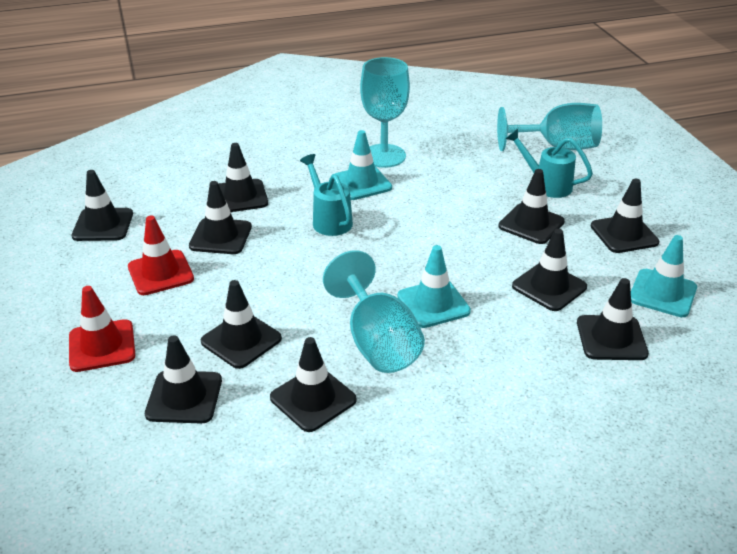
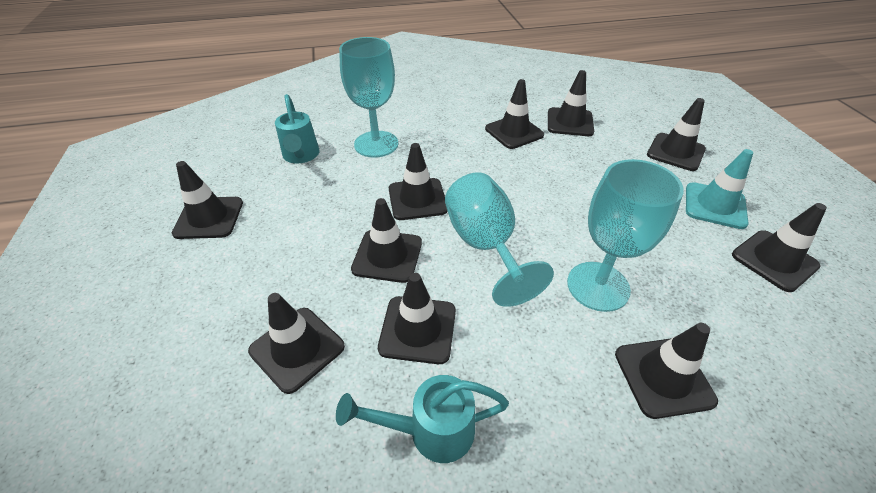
red traffic cone: [69,286,135,372] [128,215,194,295] = 2 -> none = 0
turquoise traffic cone: [334,130,392,200] [397,245,471,328] [631,235,697,317] = 3 -> [686,149,753,229] = 1

